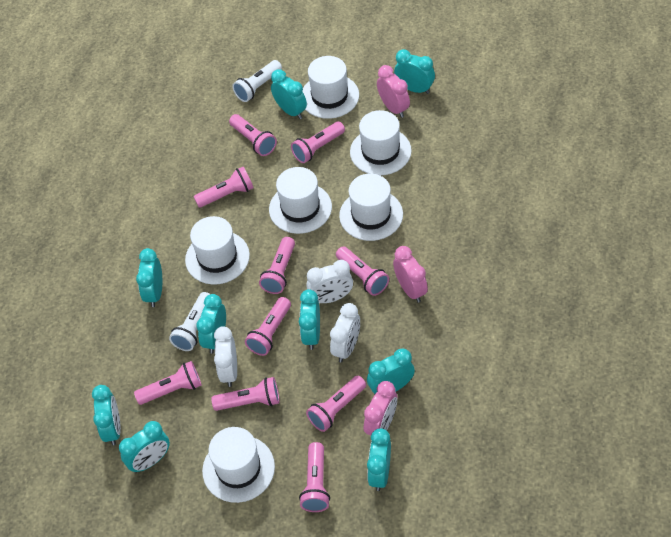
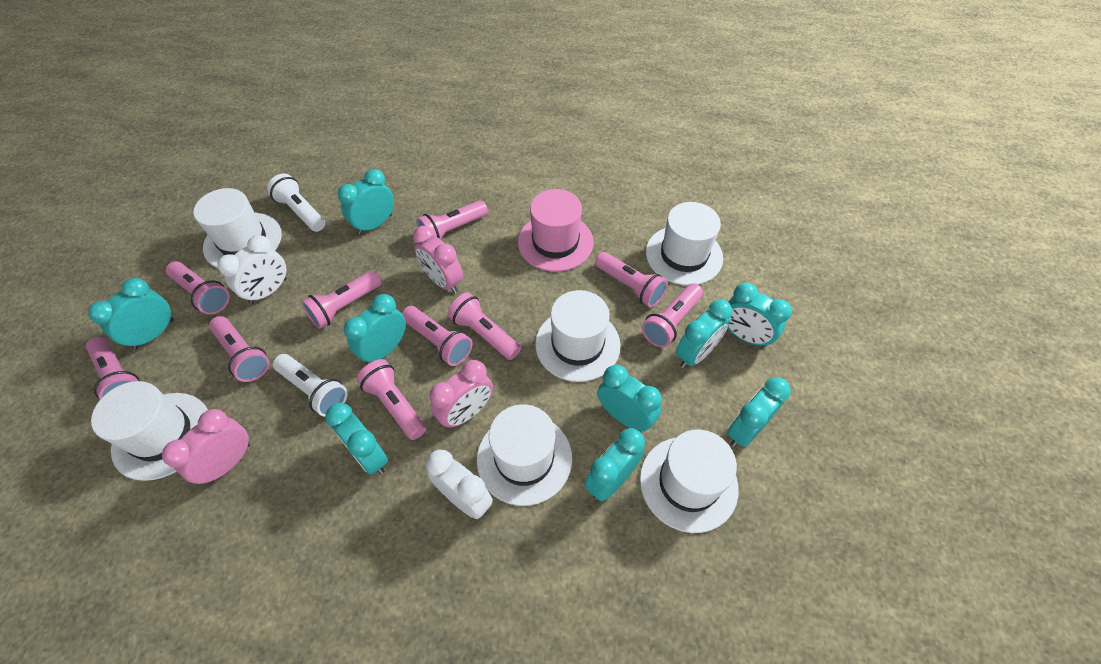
pink hat: none = 0 -> [518,189,593,272] = 1
white clock: [214,326,237,387] [307,260,353,303] [330,303,360,362] = 3 -> [217,235,287,304] [426,449,493,519] = 2

